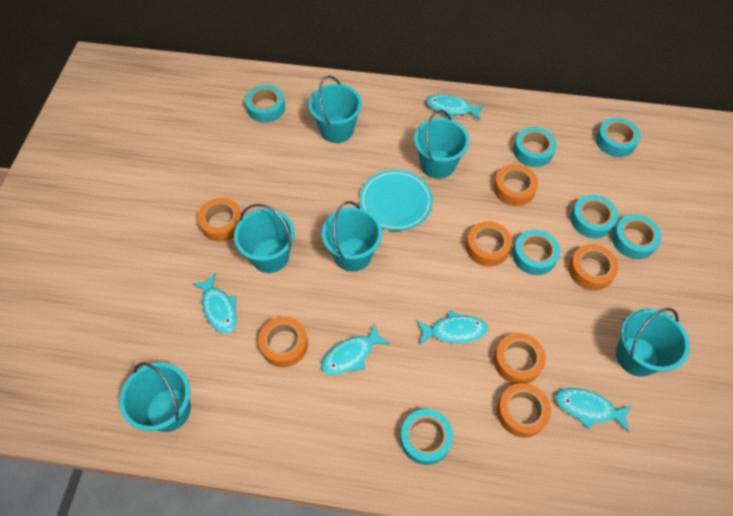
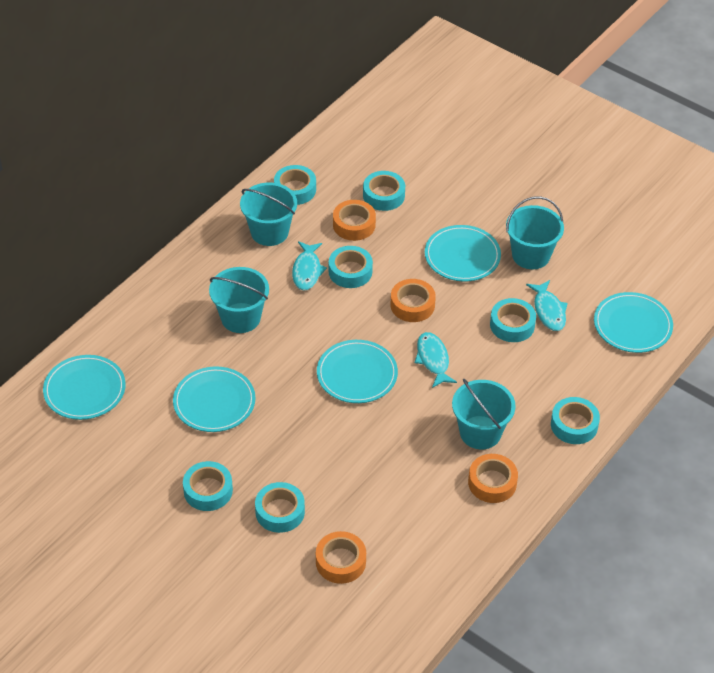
orange tape: [198,198,242,242] [258,317,308,367] [466,221,512,267] [494,164,538,206] [494,333,546,384] [497,383,551,438] [569,244,619,291] = 7 -> [316,531,366,584] [333,200,376,241] [391,279,436,322] [468,454,518,503] = 4
turquoise bucket: [119,362,191,432] [234,204,295,273] [309,75,362,143] [322,201,382,272] [414,110,470,179] [616,308,690,377] = 6 -> [209,267,269,333] [240,183,297,246] [452,379,515,449] [506,196,564,269] = 4
turquoise fish: [192,273,237,334] [321,324,390,375] [416,310,488,344] [426,94,484,121] [555,388,632,433] = 5 -> [292,241,327,290] [415,332,457,388] [526,280,568,331] = 3
turquoise plate: [359,170,433,231] = 1 -> [43,355,126,420] [173,367,256,432] [317,340,398,403] [425,225,501,282] [594,292,673,353] = 5

